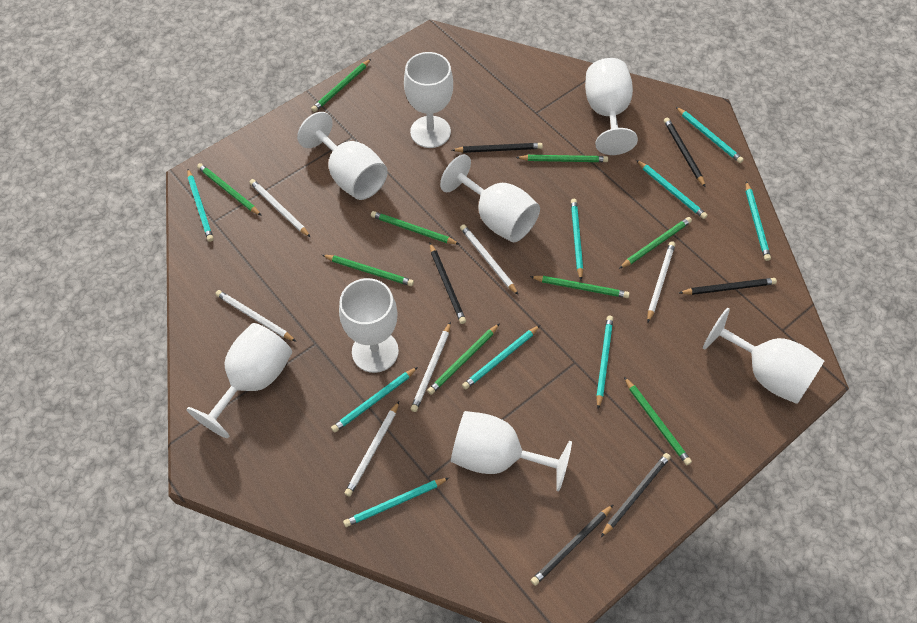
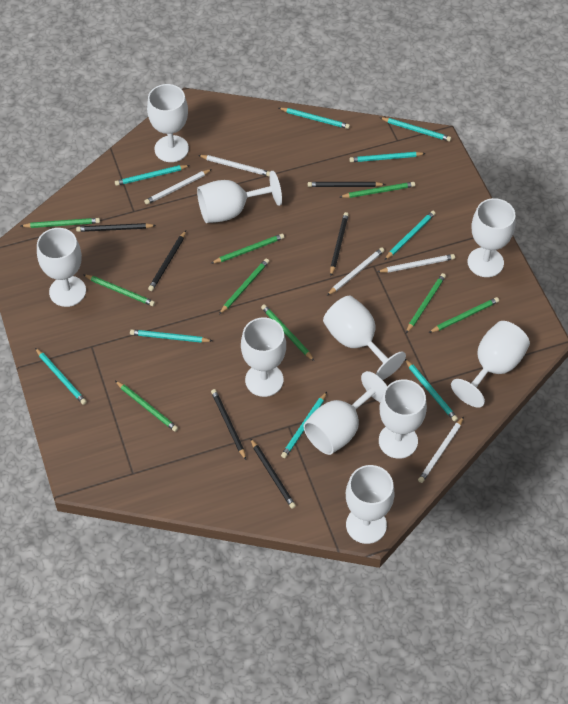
white goblet: [186,323,292,438] [297,112,388,200] [339,278,399,373] [404,52,453,148] [440,154,540,242] [451,411,572,491] [585,58,638,155] [703,308,824,404] = 8 -> [37,228,86,307] [147,84,189,162] [197,171,282,223] [241,318,286,397] [304,371,387,455] [323,296,406,380] [346,465,394,544] [379,379,427,459] [451,321,530,408] [468,198,516,277] = 10
white pencil: [215,290,296,342] [249,179,310,237] [344,401,399,497] [411,322,451,412] [460,224,518,295] [647,241,675,322] = 6 -> [144,169,212,205] [198,155,270,176] [327,248,384,296] [378,254,455,273] [418,417,464,483] = 5

